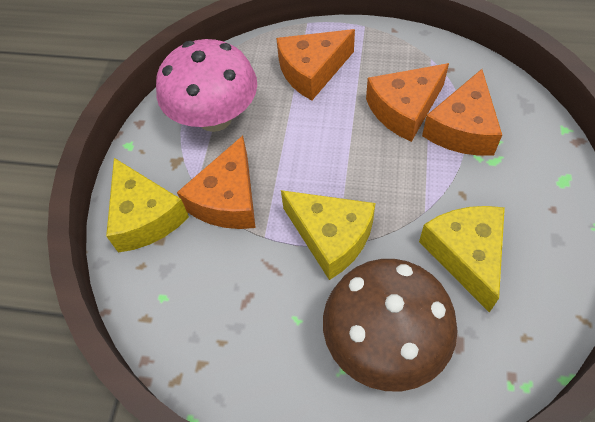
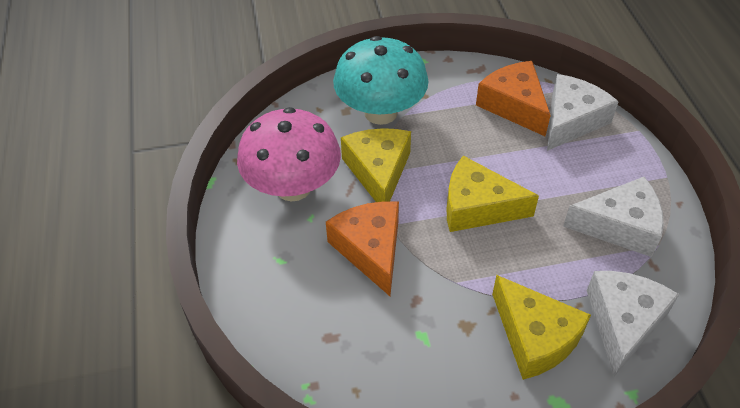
brown mushroom: [323,259,458,391] = 1 -> none = 0
orange cheese: [177,136,256,229] [276,29,355,100] [366,63,449,142] [422,69,502,156] = 4 -> [326,201,399,296] [476,61,551,136] = 2
turquoise mushroom: none = 0 -> [333,36,429,125] = 1
white cheese: none = 0 -> [547,74,619,151] [563,177,664,257] [587,271,679,377] = 3

